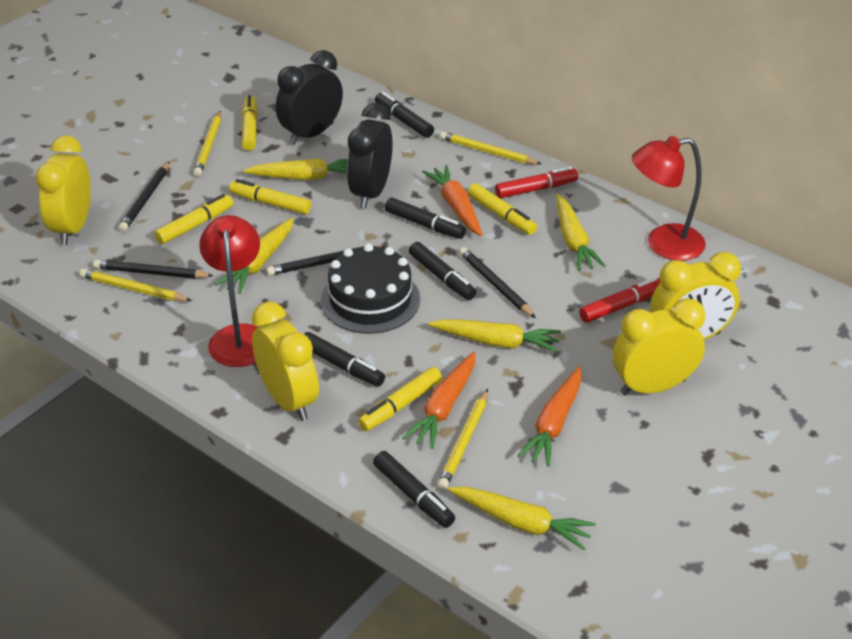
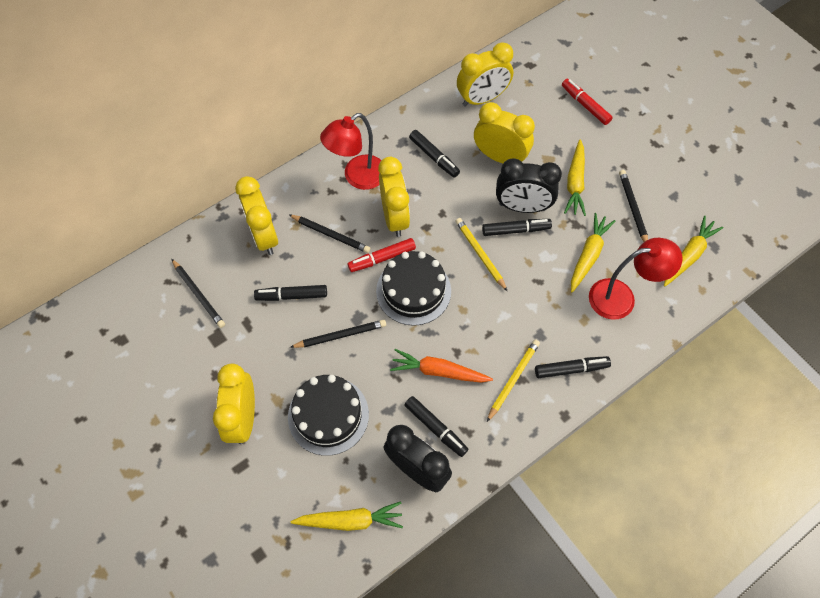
black cake: [321,243,420,334] = 1 -> [288,375,369,456] [376,251,451,326] = 2
orange carrot: [402,352,475,449] [422,165,482,236] [517,367,582,467] = 3 -> [390,349,493,383] = 1
yellow carrot: [215,218,294,294] [243,158,348,180] [428,319,561,352] [448,487,596,550] [556,193,606,271] = 5 -> [291,501,403,531] [564,139,586,216] [571,213,615,292] [664,216,724,286] = 4
yellow clock: [35,135,91,245] [252,302,319,421] [613,298,705,395] [650,252,741,340] = 4 -> [213,364,255,444] [235,176,278,255] [378,157,410,237] [457,43,513,107] [474,102,535,163] = 5
yellow marker: [154,194,233,244] [229,179,311,214] [242,95,258,151] [358,367,442,431] [468,183,537,235] = 5 -> none = 0
yellow pencil: [79,268,192,301] [193,111,221,176] [437,389,488,490] [440,131,542,165] = 4 -> [455,218,507,291] [487,340,540,422] = 2

